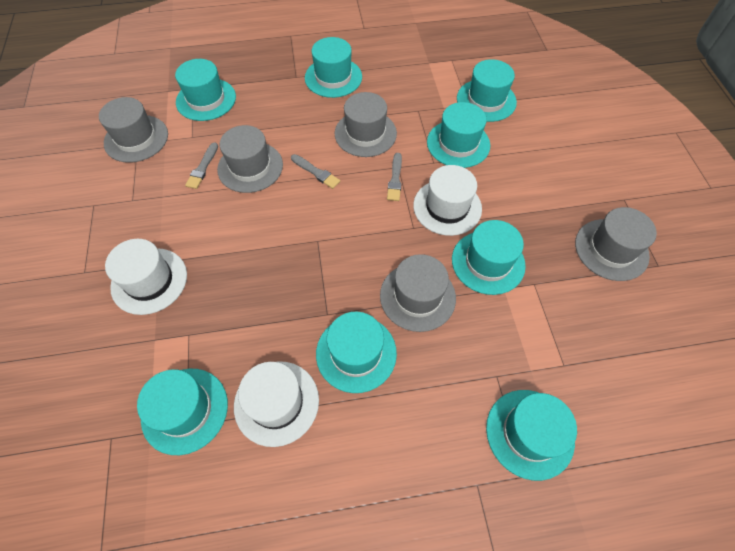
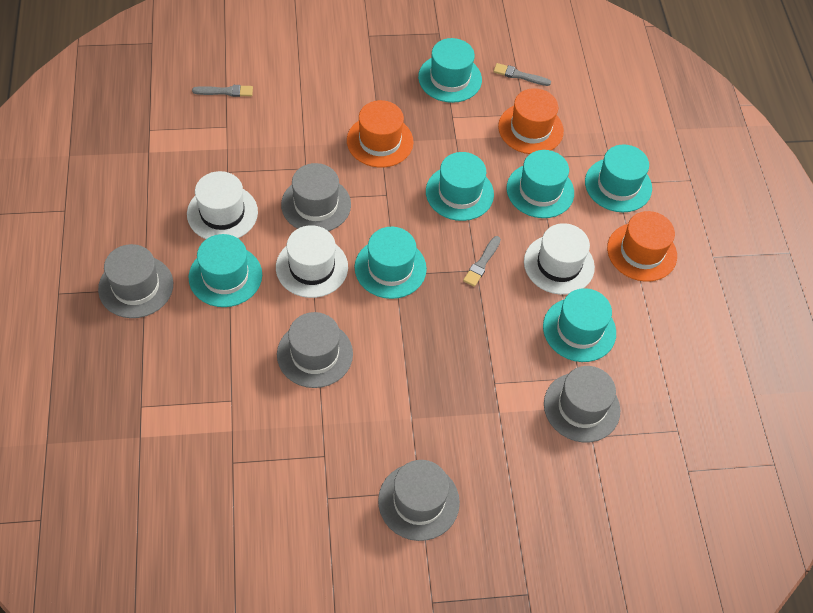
orange hat: none = 0 -> [347,100,413,168] [498,88,564,154] [607,211,677,282] = 3
turquoise hat: [137,369,228,455] [175,59,236,121] [305,37,362,98] [316,312,397,393] [427,102,490,168] [452,220,526,295] [457,59,517,122] [486,390,577,481] = 8 -> [188,234,262,307] [355,227,427,299] [418,38,482,103] [426,152,494,221] [507,150,574,218] [543,288,616,362] [585,144,652,212] = 7

